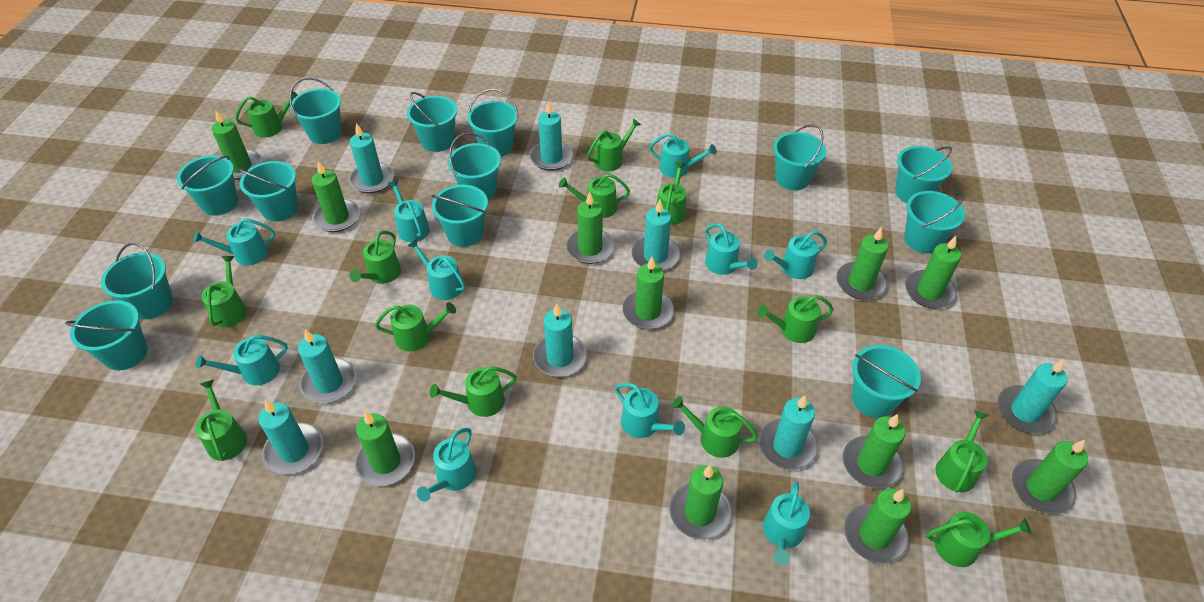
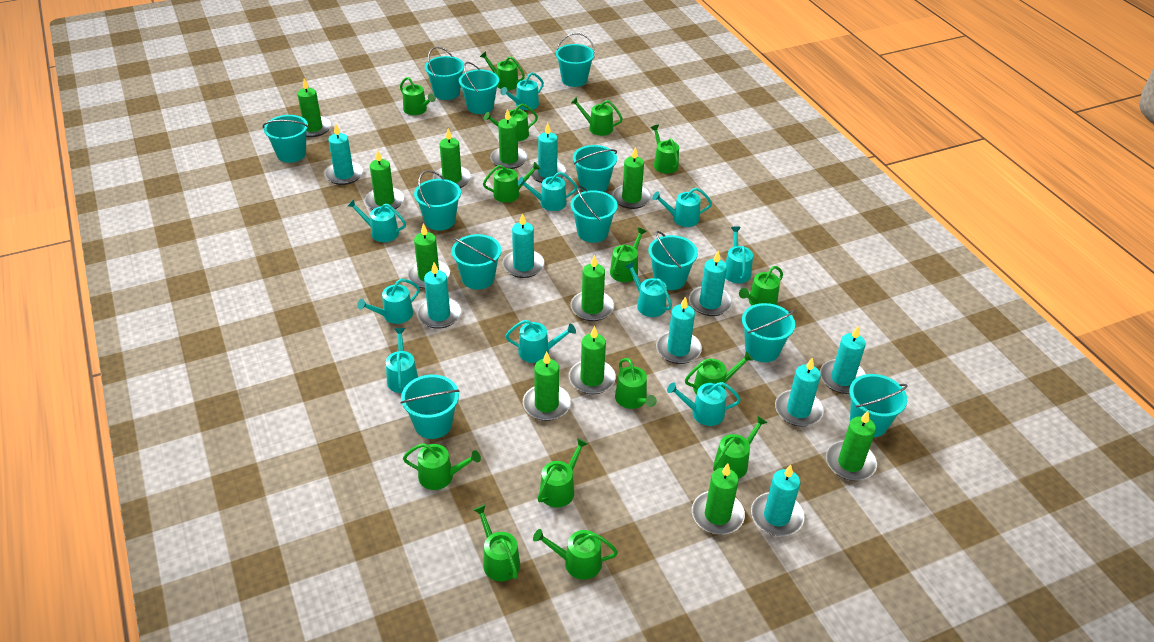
green watering can: [196,380,247,461] [201,256,247,327] [235,91,297,138] [349,231,401,284] [375,302,456,351] [430,366,517,417] [559,174,630,218] [587,118,641,171] [656,162,686,225] [672,396,758,458] [757,295,834,343] [926,512,1032,567] [935,410,989,492] = 13 -> [400,77,436,115] [403,443,481,490] [474,505,520,581] [480,51,525,90] [483,162,540,203] [484,104,538,141] [533,529,618,580] [537,438,588,508] [571,97,623,136] [610,227,647,282] [615,358,657,409] [650,125,679,174] [685,351,753,395] [713,416,768,479] [739,266,783,305] = 15
turquoise bucket: [65,300,148,371] [101,243,173,319] [177,155,238,216] [238,161,298,222] [289,78,342,144] [407,92,457,152] [431,185,488,247] [448,133,501,200] [468,89,518,157] [773,124,826,190] [852,345,921,418] [895,146,952,203] [904,191,965,253] = 13 -> [263,115,309,163] [400,375,459,439] [414,170,461,231] [425,47,464,100] [451,234,501,290] [459,62,499,114] [556,33,595,87] [571,185,617,243] [573,145,617,192] [648,231,698,290] [742,303,795,362] [849,374,908,437] = 12
turquoise candle: [258,400,323,475] [298,329,356,403] [349,123,394,193] [530,101,573,171] [533,303,587,377] [631,200,680,271] [759,395,818,470] [998,359,1068,433] = 8 -> [324,123,363,185] [417,262,461,329] [502,213,545,278] [529,123,567,183] [656,297,702,364] [689,251,732,316] [751,465,805,536] [775,357,824,427] [820,326,866,394] = 9

